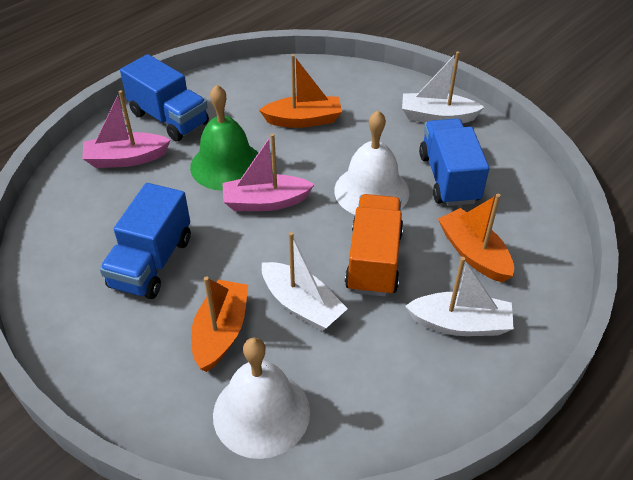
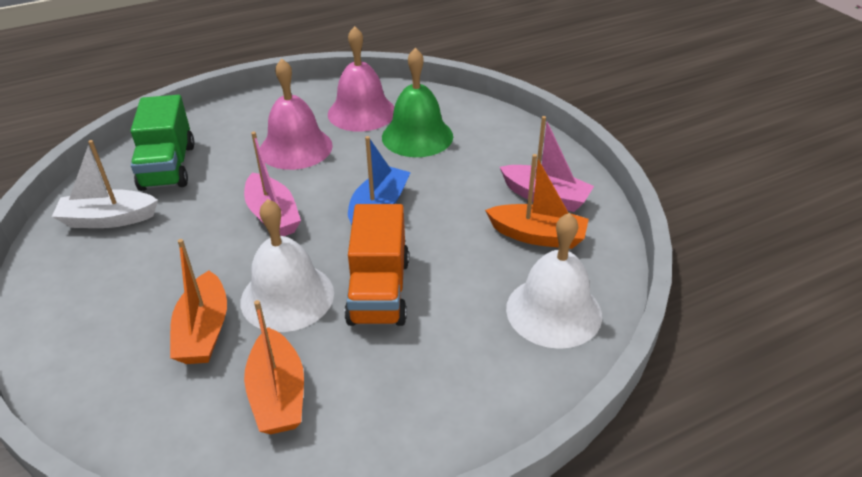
blue boat: none = 0 -> [348,136,411,225] = 1
blue truck: [99,183,191,299] [120,54,209,142] [419,118,489,206] = 3 -> none = 0
green truck: none = 0 -> [131,95,194,191] = 1
pink bell: none = 0 -> [260,59,333,170] [328,26,394,132] = 2
white boat: [262,232,348,331] [402,51,485,123] [405,257,514,336] = 3 -> [52,140,158,228] = 1

